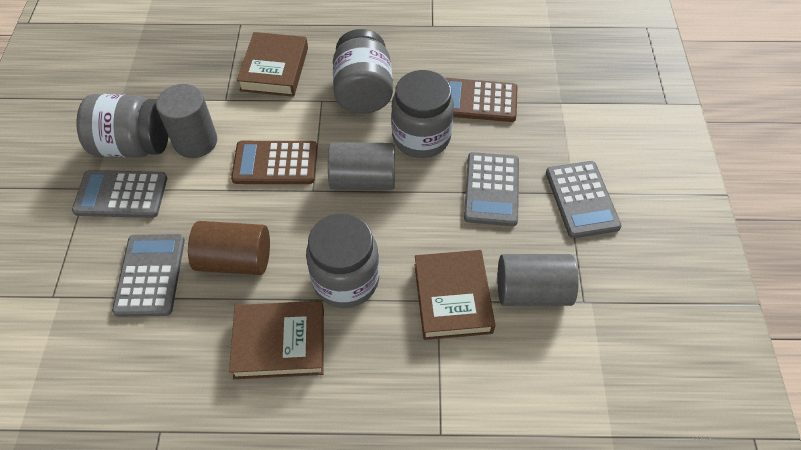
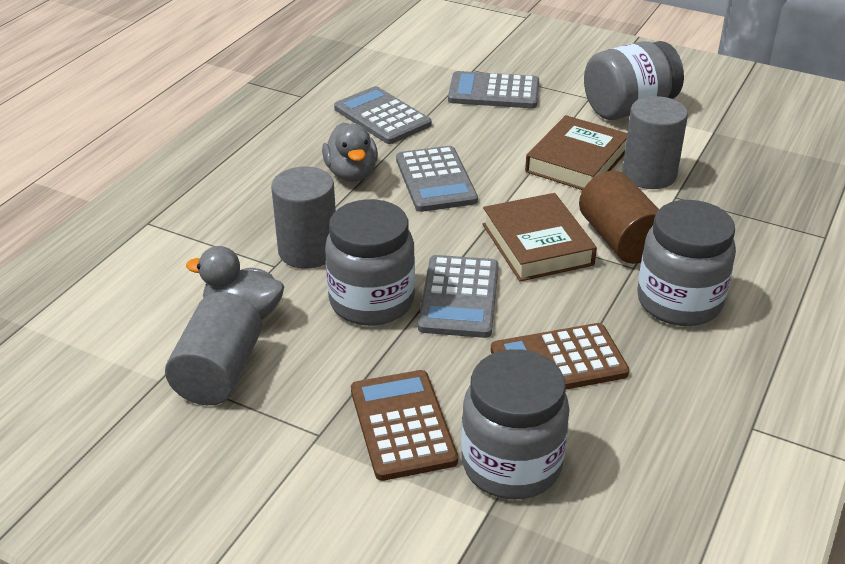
brown book: [229,301,324,379] [237,32,308,97] [414,250,495,340] = 3 -> [482,193,597,282] [525,115,627,190] = 2
grey duck: none = 0 -> [186,246,284,320] [322,122,378,182] = 2

